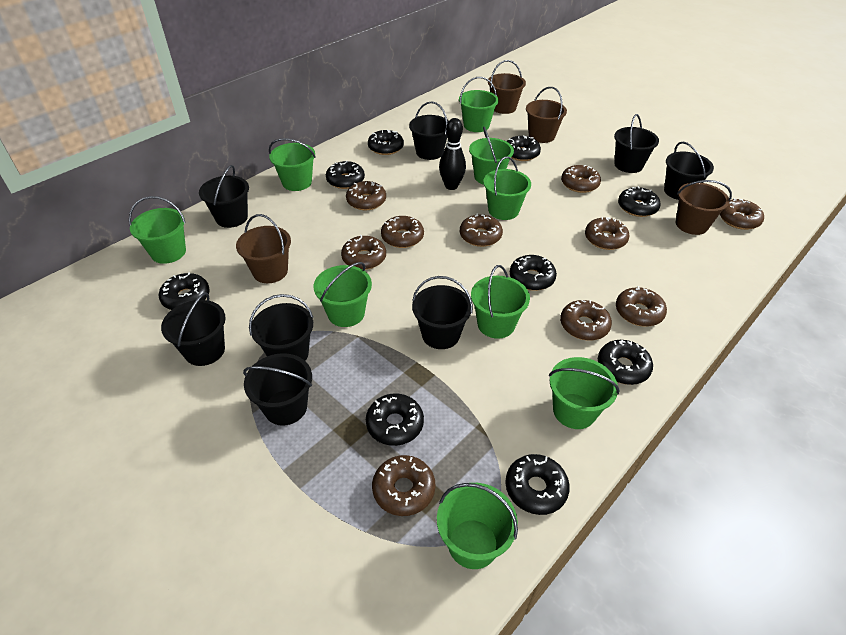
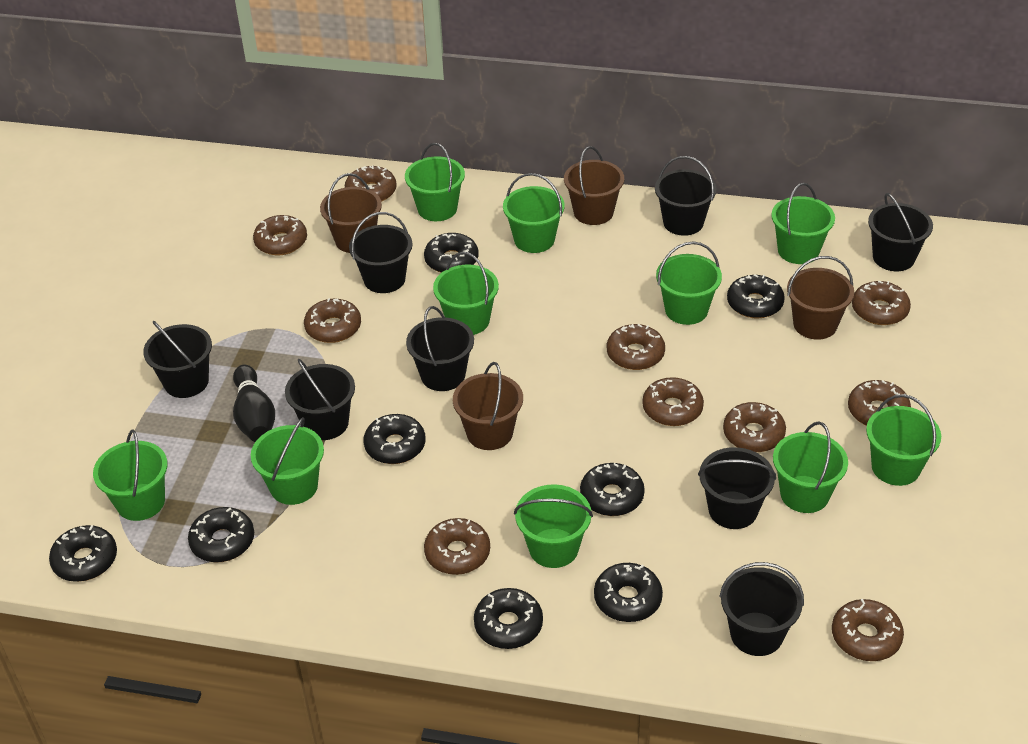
black donut: [159,272,210,310] [326,160,365,189] [366,393,424,446] [368,130,404,155] [505,454,570,515] [506,136,541,161] [510,255,557,291] [598,340,653,385] [618,186,661,217] = 9 -> [49,525,117,582] [188,507,254,562] [363,414,425,464] [424,233,479,273] [474,588,543,649] [580,463,645,516] [594,563,663,622] [727,274,785,318] = 8
green bucket: [129,196,186,264] [269,138,316,191] [314,262,372,327] [437,483,518,569] [459,77,499,132] [469,127,514,185] [471,265,530,339] [483,156,531,220] [549,357,620,429] = 9 -> [93,430,167,521] [251,417,324,505] [405,143,465,221] [433,252,499,335] [503,173,565,253] [514,484,593,568] [656,241,722,325] [771,183,835,264] [773,421,848,513] [866,394,941,486] = 10

